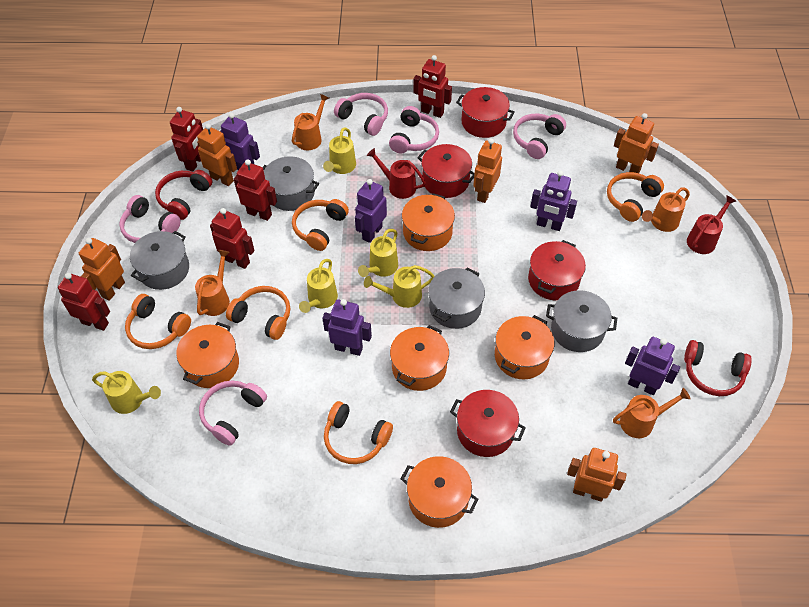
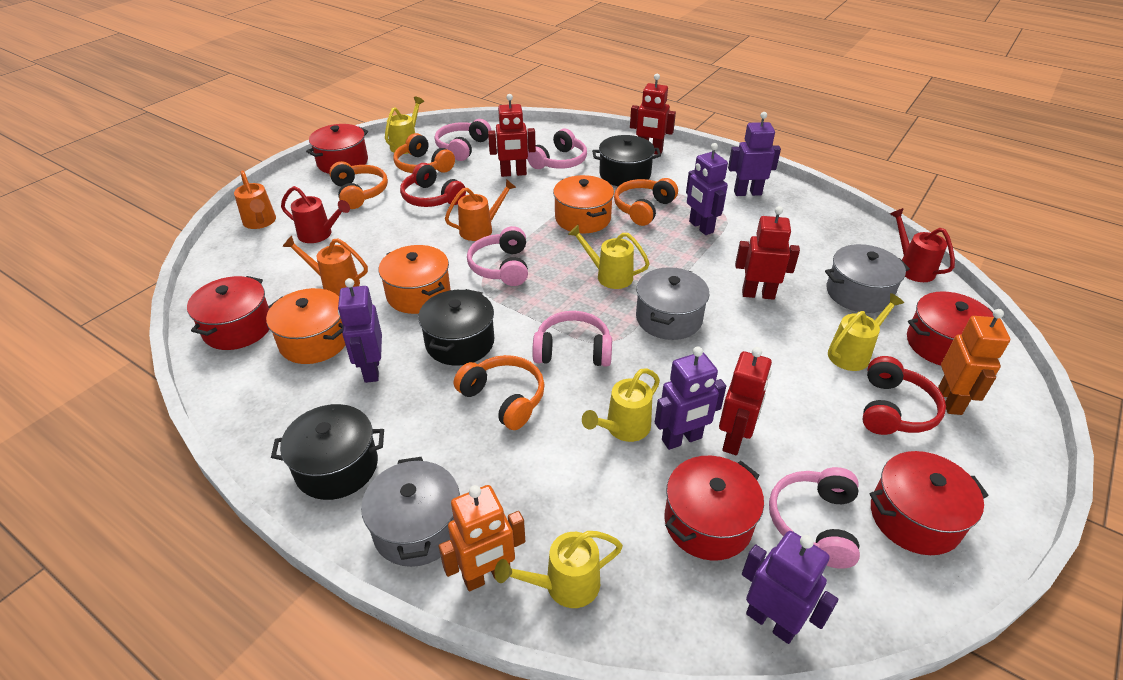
black pot: none = 0 -> [271,404,384,500] [418,289,494,366] [592,135,661,187] = 3
grey pot: [130,231,189,290] [263,156,319,211] [428,267,485,329] [546,290,617,352] = 4 -> [361,457,460,567] [636,267,709,340] [825,244,910,313] = 3
orange headphones: [125,294,191,349] [226,286,290,340] [292,199,349,251] [324,401,393,464] [607,172,664,222] = 5 -> [329,161,388,209] [393,133,455,173] [454,355,545,430] [614,178,678,226] = 4
orange pot: [176,322,239,388] [390,325,449,391] [401,456,479,528] [402,193,455,251] [495,315,554,379] = 5 -> [266,288,345,364] [379,245,451,314] [553,175,614,233] = 3
orange robot: [79,238,125,301] [197,124,237,186] [473,138,502,203] [567,448,627,502] [614,113,659,173] = 5 -> [439,485,525,591] [938,309,1010,415] = 2
orange watering can: [195,250,230,316] [292,94,329,150] [613,388,691,438] [642,187,690,232] = 4 -> [234,170,276,229] [282,235,368,296] [445,179,516,241] = 3
red pot: [417,144,475,198] [450,390,526,457] [456,87,515,138] [528,240,586,300] = 4 -> [187,276,270,350] [306,124,368,174] [664,456,764,561] [869,451,989,555] [907,291,994,366] = 5
red robot: [58,273,110,331] [170,107,203,171] [210,208,255,269] [234,159,277,221] [413,55,452,118] = 5 -> [488,94,536,177] [630,74,676,155] [719,347,772,455] [735,206,800,300] = 4

